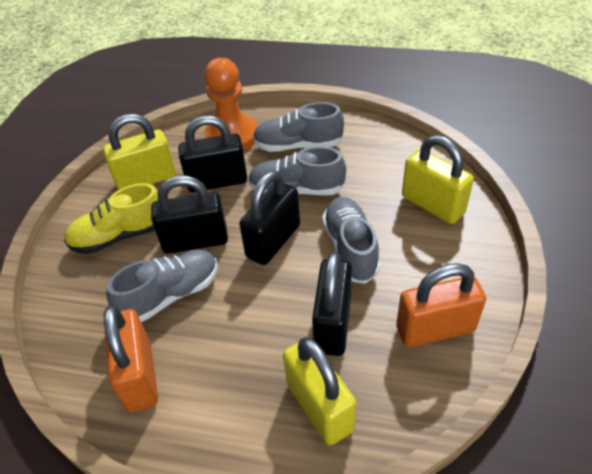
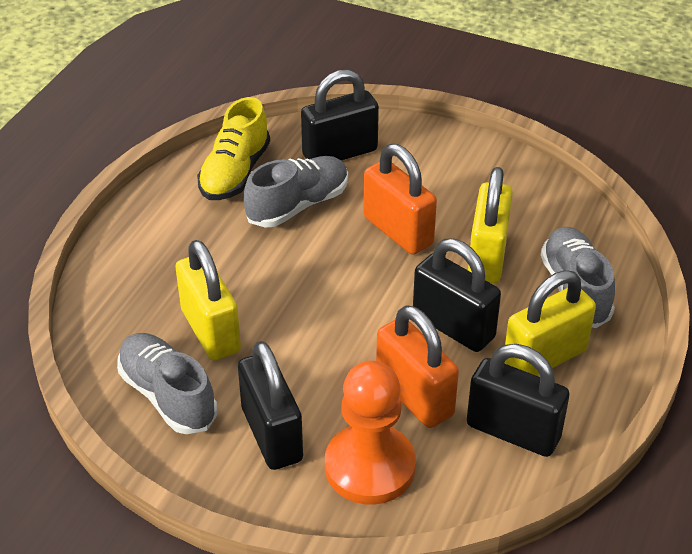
grey shoe: [107,250,218,322] [248,146,346,195] [253,102,344,152] [322,197,380,284] = 4 -> [117,333,217,434] [244,156,348,227] [541,227,615,328] = 3

